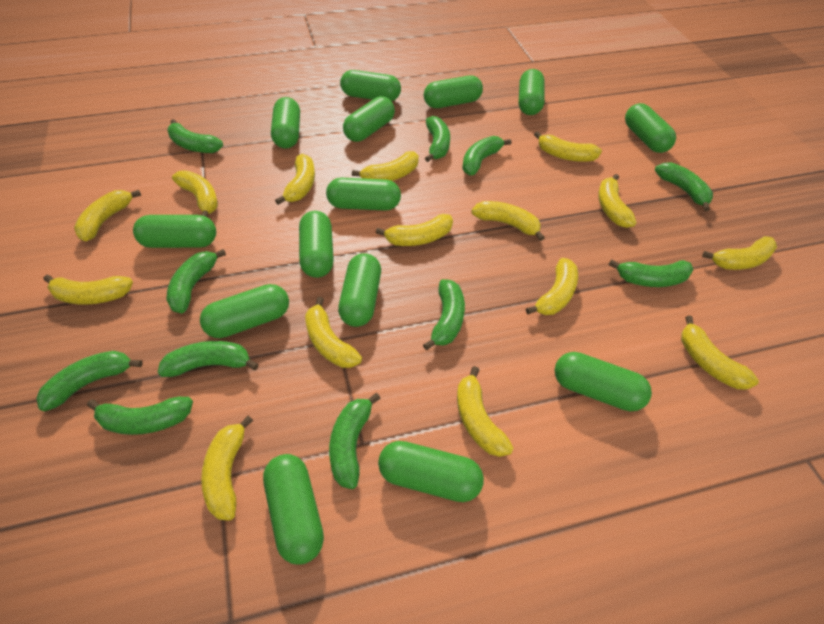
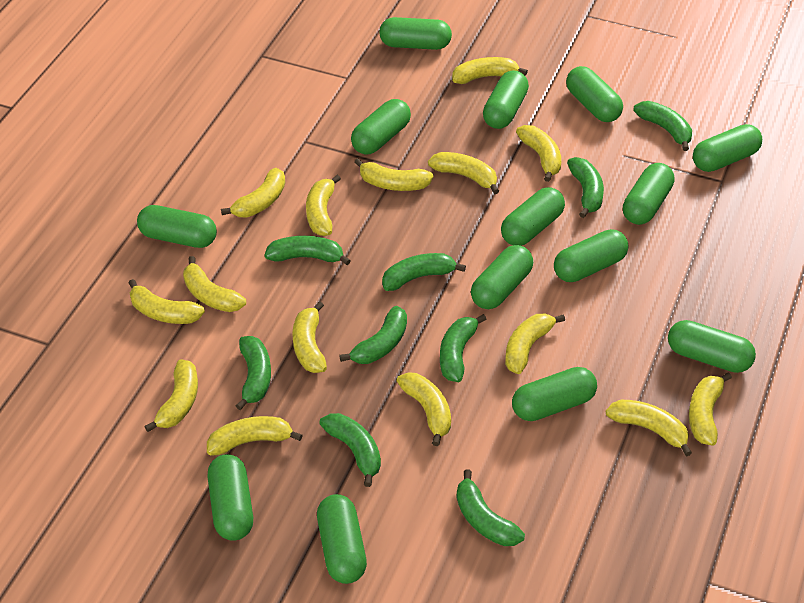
green banana: [36,351,143,411] [87,397,193,435] [158,341,259,377] [167,119,223,153] [167,249,226,313] [329,393,381,489] [423,279,465,350] [425,116,450,162] [462,136,511,176] [609,260,694,287] [655,162,713,211] = 11 -> [236,336,271,410] [265,236,351,265] [319,413,381,487] [339,306,407,364] [382,253,466,291] [440,314,487,382] [456,469,525,546] [567,157,604,218] [633,101,692,151] = 9

